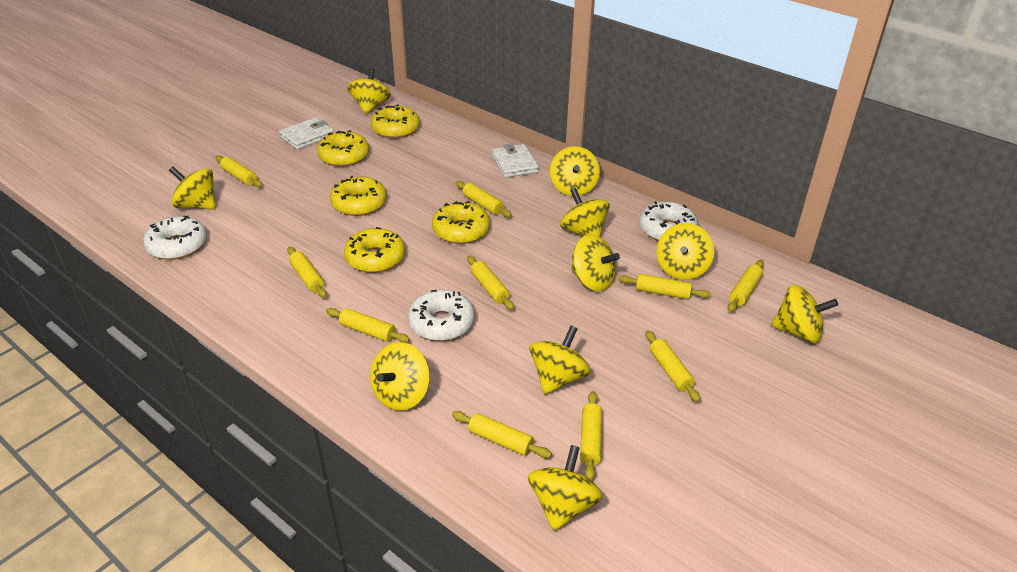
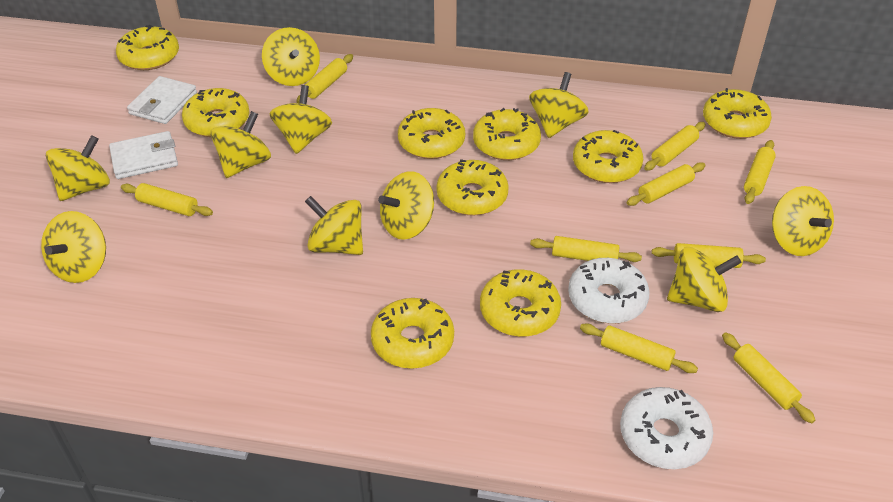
white donut: [143,215,207,260] [408,289,475,341] [639,201,698,241] = 3 -> [568,258,650,324] [620,387,713,469] = 2
yellow donut: [317,130,369,167] [330,176,387,216] [344,227,405,273] [371,104,420,138] [432,201,490,244] = 5 -> [116,25,179,70] [182,88,249,137] [371,298,454,369] [398,108,465,159] [436,159,509,216] [473,108,541,160] [480,269,561,337] [573,130,643,183] [703,88,772,139] = 9
yellow rolling pin: [216,155,262,187] [287,247,327,298] [326,308,410,343] [452,411,552,458] [456,181,512,217] [467,256,514,310] [580,391,602,481] [618,274,711,299] [645,330,700,402] [728,260,764,312] = 10 -> [121,183,213,216] [296,54,353,103] [530,236,642,262] [580,323,698,373] [627,162,706,206] [644,122,705,171] [652,243,766,268] [722,332,815,423] [744,140,776,204] = 9

